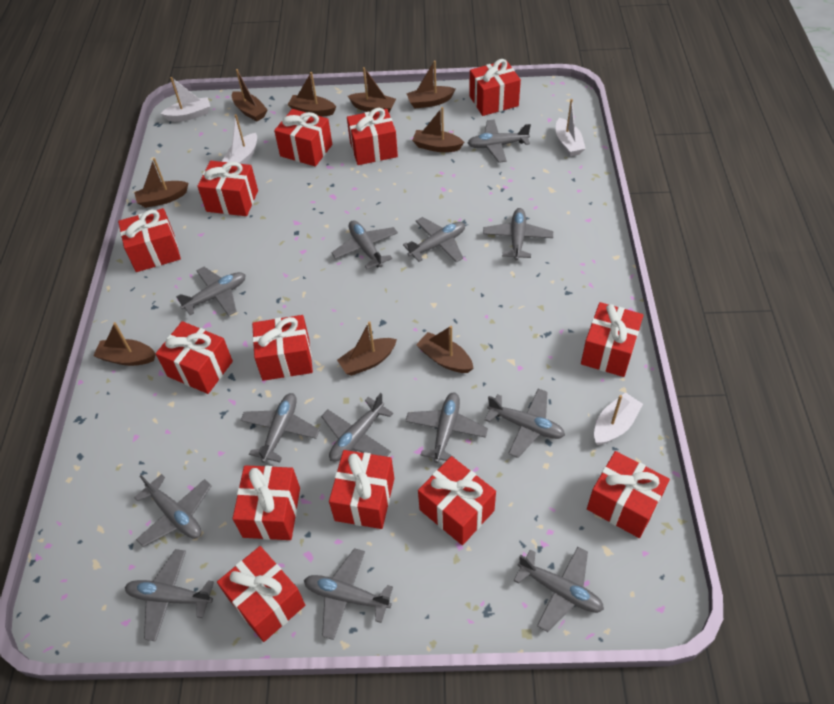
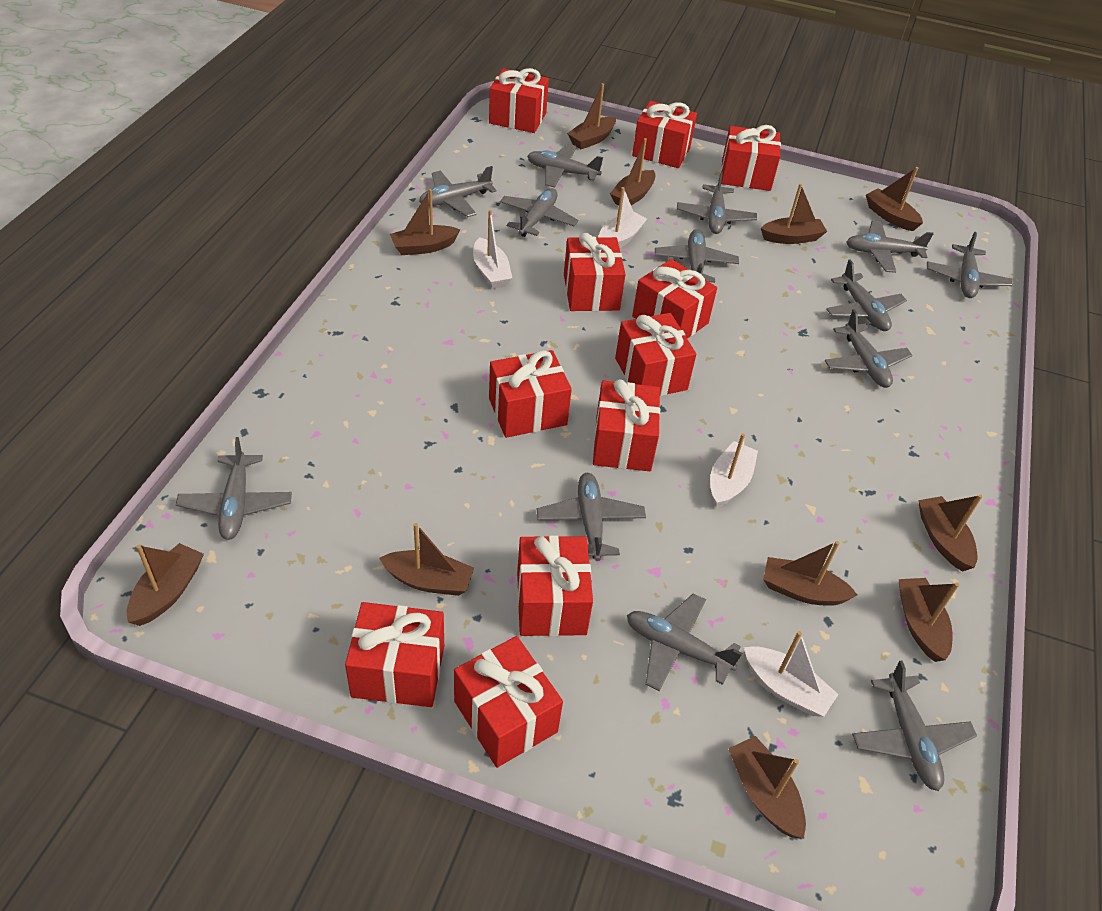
brown boat: [93,322,156,366] [134,158,188,208] [232,69,268,121] [288,72,336,116] [337,321,397,376] [348,67,396,112] [406,61,455,108] [412,107,464,152] [416,326,473,373] = 9 -> [127,543,204,626] [379,523,474,596] [390,189,460,255] [567,83,616,149] [610,138,655,206] [728,736,806,839] [761,184,827,244] [763,541,857,606] [866,167,923,231] [899,578,959,662] [918,494,982,571] = 11
red gift: [118,208,181,272] [156,321,233,394] [197,161,258,216] [217,546,305,642] [233,465,300,540] [252,315,313,381] [274,109,332,167] [329,450,394,529] [347,108,398,165] [418,456,496,545] [469,59,521,116] [581,302,644,377] [587,451,670,538] = 13 -> [345,602,444,707] [454,636,563,768] [489,68,549,133] [489,350,572,438] [517,535,593,636] [564,233,626,311] [593,379,660,471] [615,313,696,396] [632,101,697,168] [632,259,717,338] [721,125,781,191] = 11

